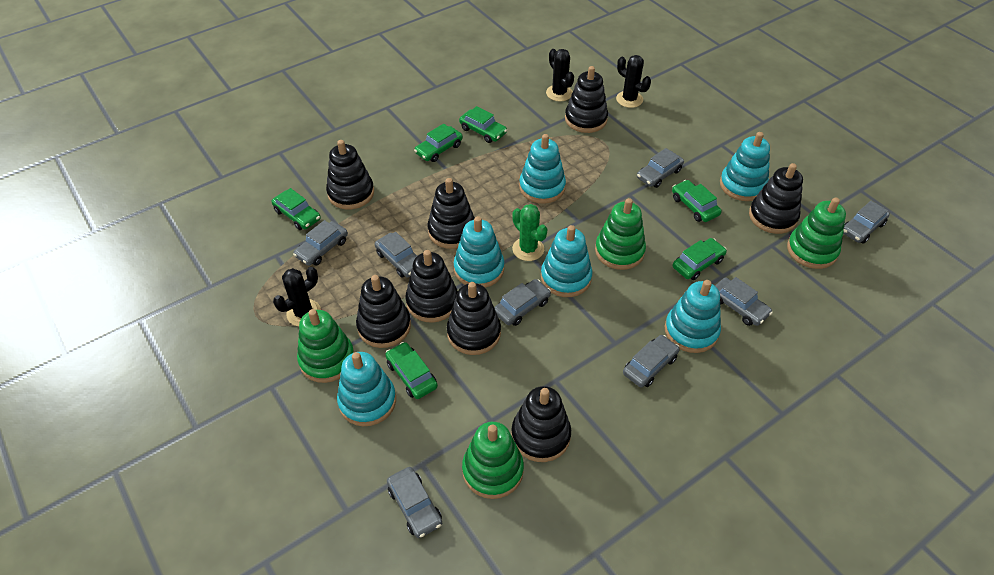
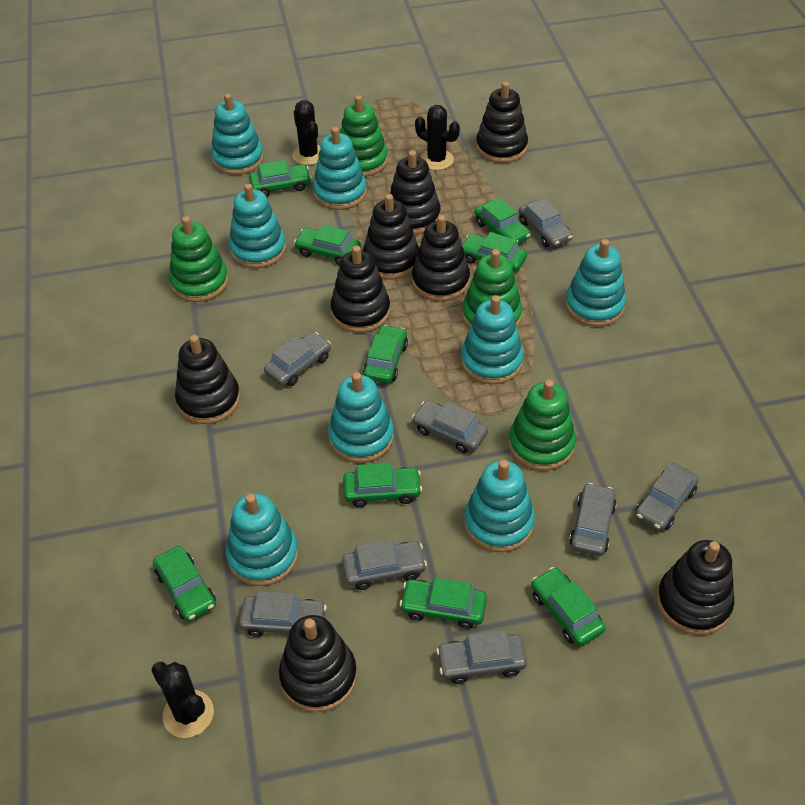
green cactus: [512,204,547,261] = 1 -> none = 0
green car: [271,188,321,230] [385,342,438,399] [414,124,463,162] [459,106,507,143] [672,180,722,222] [673,238,727,280] = 6 -> [153,546,216,621] [249,160,311,197] [294,225,361,265] [343,463,422,507] [363,325,408,383] [400,578,487,629] [462,232,527,272] [474,198,531,244] [531,567,606,646] = 9
turquoise stacking toy: [337,352,396,426] [454,216,504,288] [519,134,566,203] [541,225,592,297] [665,280,721,353] [720,132,770,201] = 6 -> [211,93,264,175] [226,493,299,586] [229,183,286,268] [313,127,367,210] [328,372,394,463] [461,295,523,384] [464,460,535,552] [565,239,626,327] = 8

